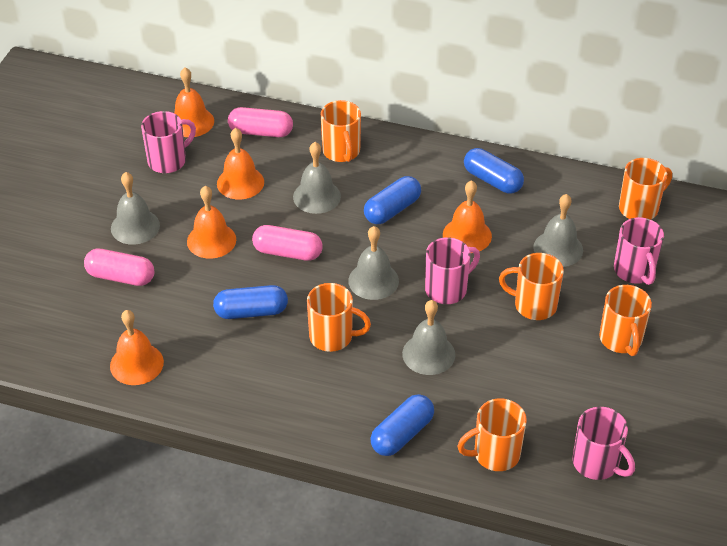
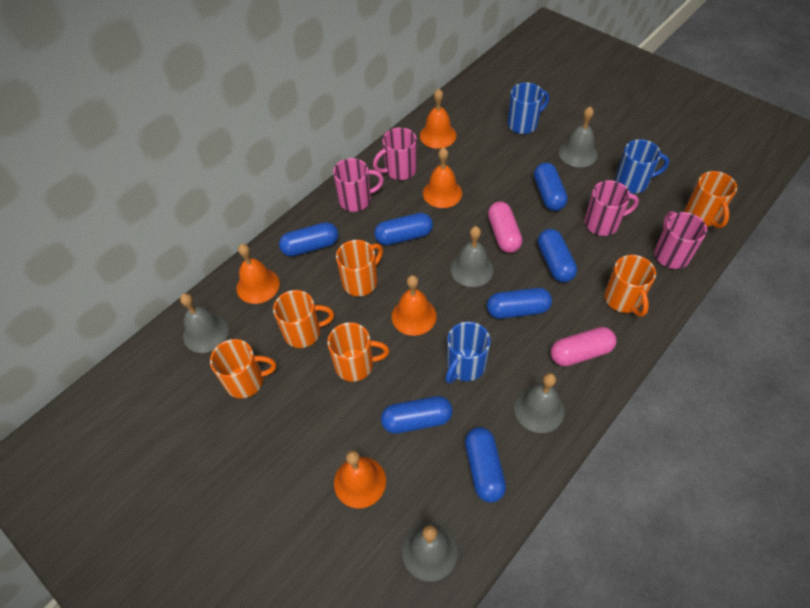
blue capsule: [213,285,288,319] [364,176,421,224] [371,394,434,456] [464,148,524,194] = 4 -> [279,222,338,257] [374,213,433,245] [381,396,453,434] [465,427,506,503] [487,288,552,319] [534,163,568,211] [538,229,577,282] = 7
blue mug: none = 0 -> [445,322,490,383] [508,83,549,134] [615,139,669,193] = 3
pink capsule: [84,249,154,286] [228,107,293,137] [252,225,323,261] = 3 -> [488,202,522,253] [551,327,616,366] = 2

